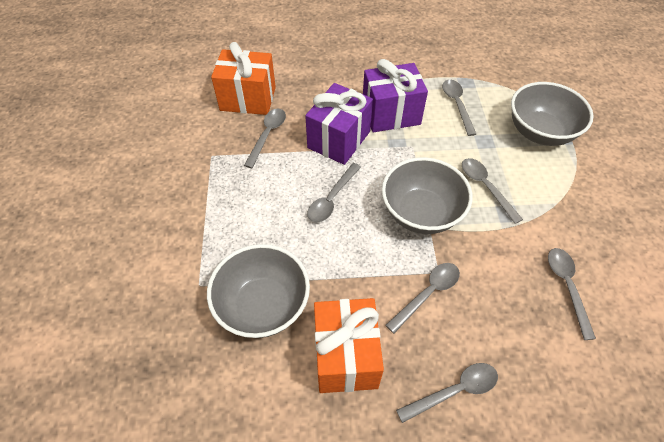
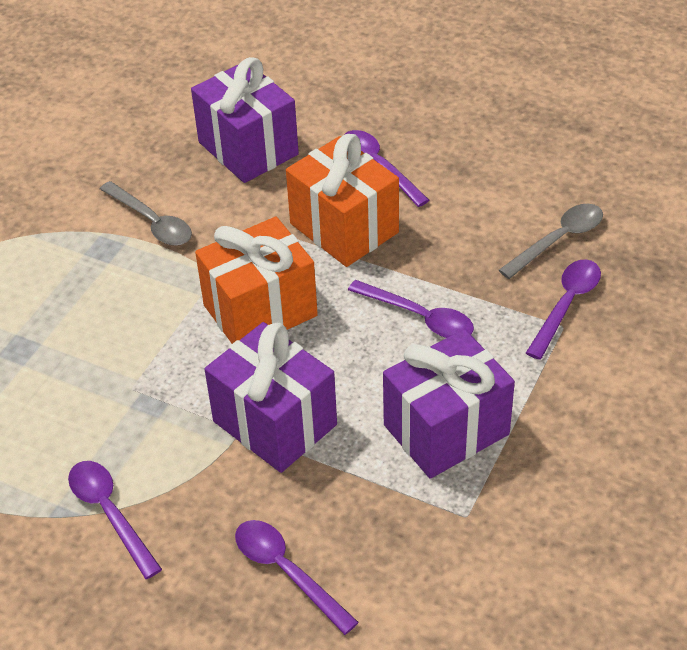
grey bowl: [207,244,310,338] [382,157,473,234] [511,82,594,146] = 3 -> none = 0
grey spoon: [244,109,286,168] [307,163,361,222] [385,263,460,333] [396,363,498,423] [442,79,476,136] [462,158,523,224] [548,248,596,340] = 7 -> [100,181,192,246] [499,204,603,279] = 2
purple gift: [305,83,373,165] [363,59,428,132] = 2 -> [191,57,299,183] [205,322,337,473] [383,329,515,479] = 3
purple spoon: none = 0 -> [68,461,162,579] [235,520,359,635] [344,130,430,207] [348,280,474,338] [526,259,601,360] = 5

